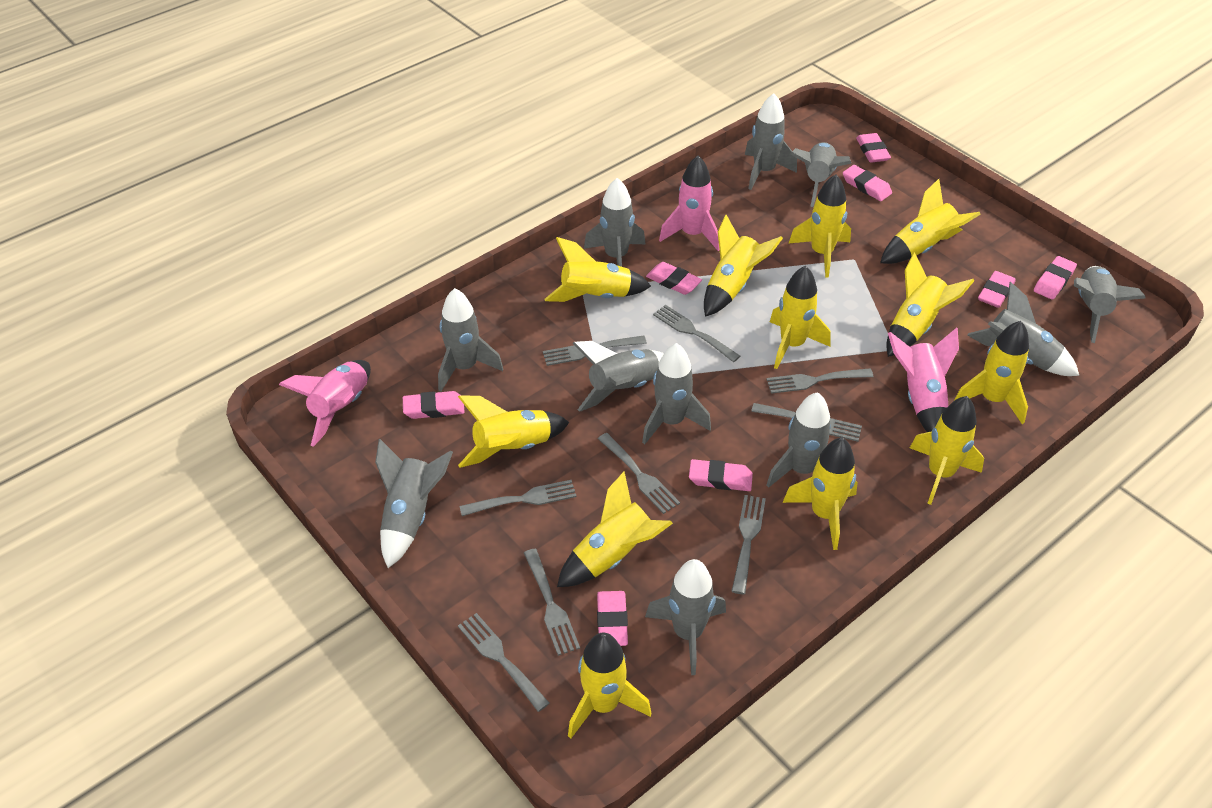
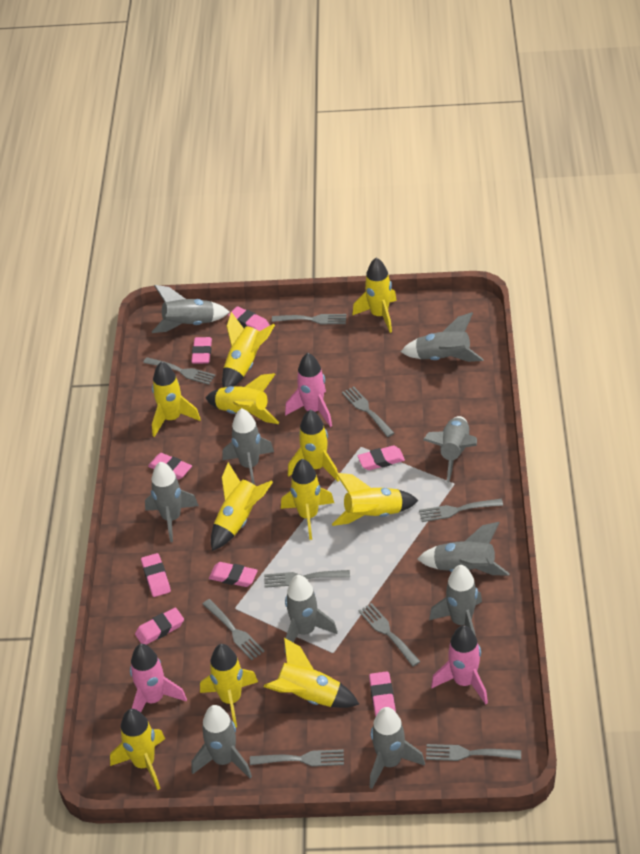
grey rocket: [375,439,453,568] [438,288,503,391] [573,341,664,412] [584,178,645,267] [642,343,711,444] [645,559,726,675] [745,93,797,190] [767,392,831,488] [790,142,851,207] [967,282,1079,376] [1074,266,1145,343] = 11 -> [145,462,199,542] [152,285,229,333] [192,705,252,778] [222,408,274,485] [284,575,338,654] [370,707,425,789] [401,312,484,362] [417,522,510,576] [423,416,477,482] [429,565,482,636] = 10
yellow rocket: [458,395,569,468] [545,237,651,302] [557,472,673,587] [568,632,651,739] [704,215,783,317] [770,266,831,369] [783,438,858,550] [788,174,851,278] [880,179,981,264] [886,252,974,357] [910,396,984,505] [954,321,1029,424] = 12 -> [110,709,165,790] [152,361,201,437] [200,644,258,728] [206,373,279,424] [211,462,273,551] [222,312,275,388] [264,638,359,708] [281,459,334,540] [288,410,340,482] [332,473,418,526] [352,258,397,333] = 11

